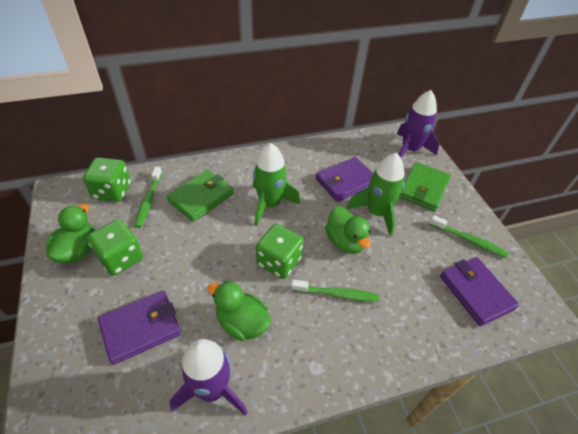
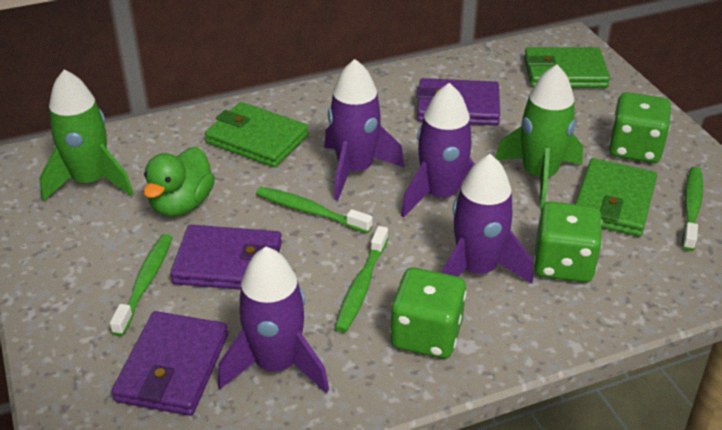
green duck: [46,204,95,263] [207,281,271,341] [325,206,371,254] = 3 -> [143,147,215,217] = 1
green toothbrush: [135,166,162,228] [291,280,379,302] [430,215,509,258] = 3 -> [110,234,173,336] [256,187,373,233] [335,226,388,332] [682,167,703,251] = 4
green wallet: [167,169,234,222] [399,162,451,212] = 2 -> [205,102,309,167] [524,47,610,88] [575,158,657,237] = 3
purple rocket: [170,339,248,416] [397,90,439,158] = 2 -> [218,247,329,393] [324,59,405,201] [401,83,474,218] [441,154,533,284] = 4

